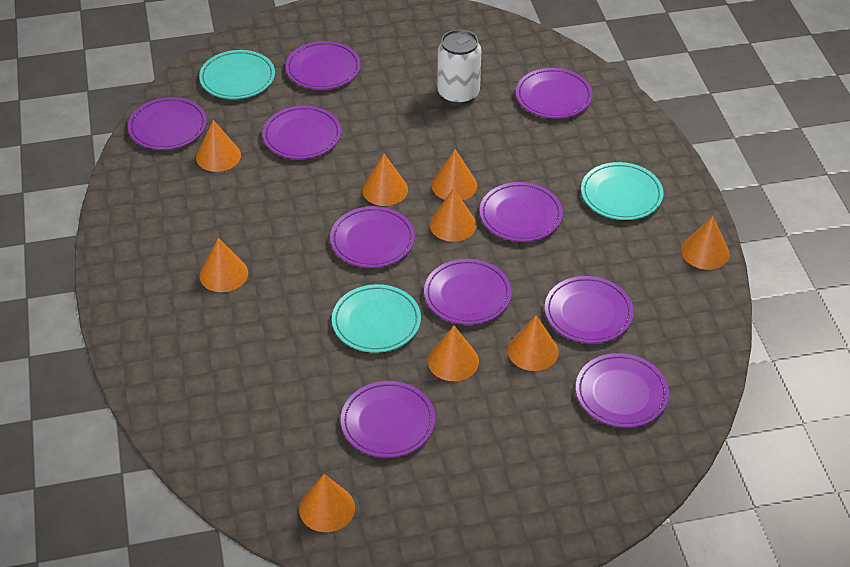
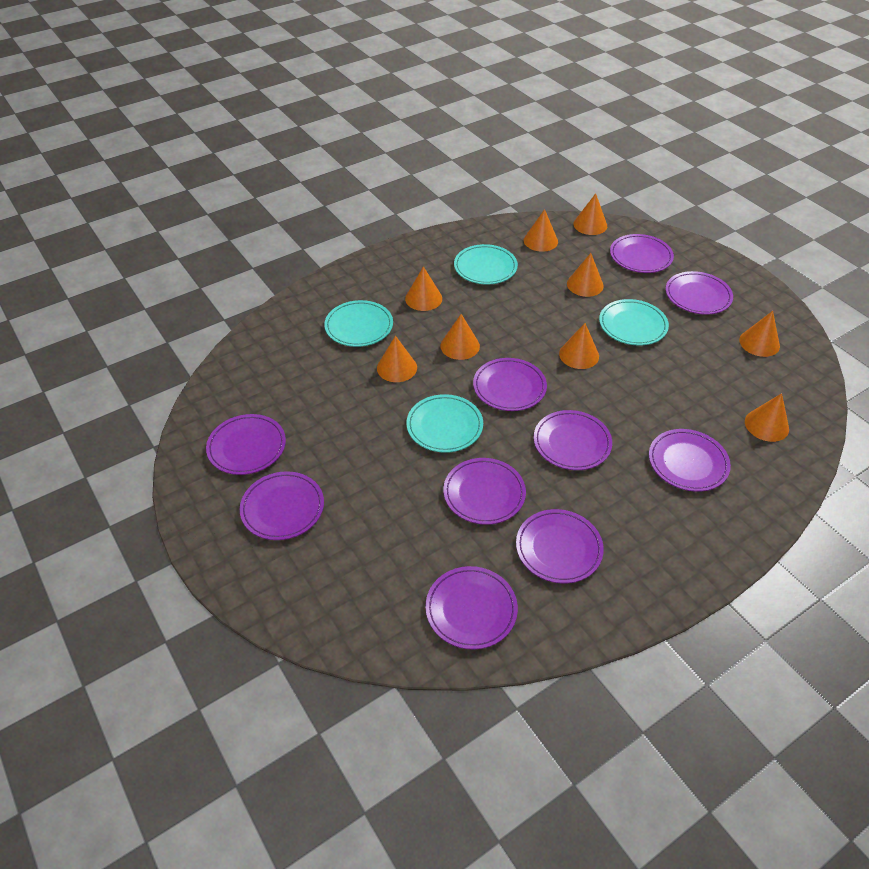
turquoise plate: [199,50,275,99] [332,284,421,353] [581,162,663,220] = 3 -> [324,300,393,347] [406,394,483,453] [454,244,518,285] [599,299,669,345] = 4
white can: [437,29,481,105] = 1 -> none = 0

